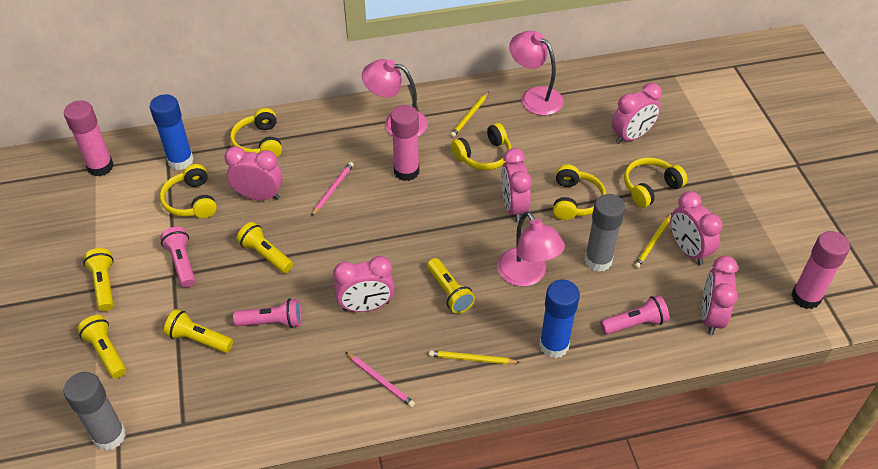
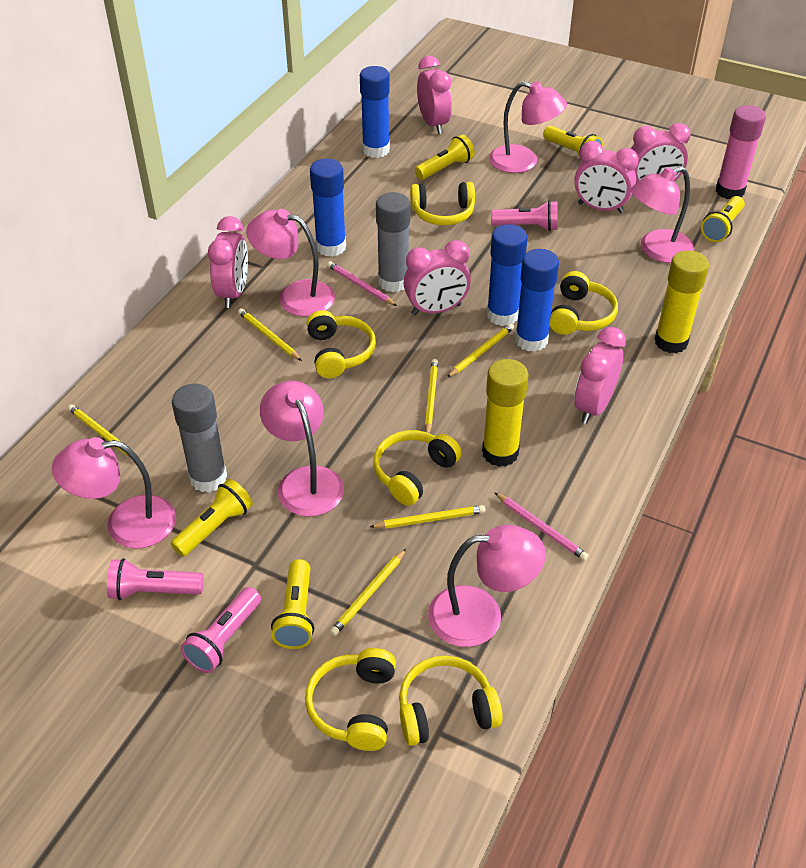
blue glue stick: [150,94,194,170] [539,280,580,358] = 2 -> [310,159,346,257] [360,66,390,158] [486,224,528,326] [515,249,559,352] = 4
pink glue stick: [64,100,114,176] [390,105,419,181] [791,231,850,309] = 3 -> [716,105,766,199] = 1
pink lamp: [362,59,428,137] [497,211,565,287] [509,31,564,116] = 3 -> [52,437,176,548] [246,209,335,317] [260,381,344,517] [428,525,546,647] [489,81,567,173] [631,167,694,263] = 6
yellow glue stick: none = 0 -> [482,359,529,467] [654,250,709,353] = 2
yellow headphones: [160,164,217,218] [230,108,282,157] [451,123,511,170] [553,165,606,220] [624,157,688,208] = 5 -> [305,648,396,751] [306,310,376,378] [373,430,462,506] [399,656,502,746] [410,182,475,225] [550,271,618,335] = 6
yellow pencil: [429,350,521,364] [450,92,489,137] [634,213,672,268] = 3 -> [68,404,129,457] [238,308,302,361] [330,549,406,636] [370,505,485,529] [425,359,438,433] [447,323,514,377] = 6

